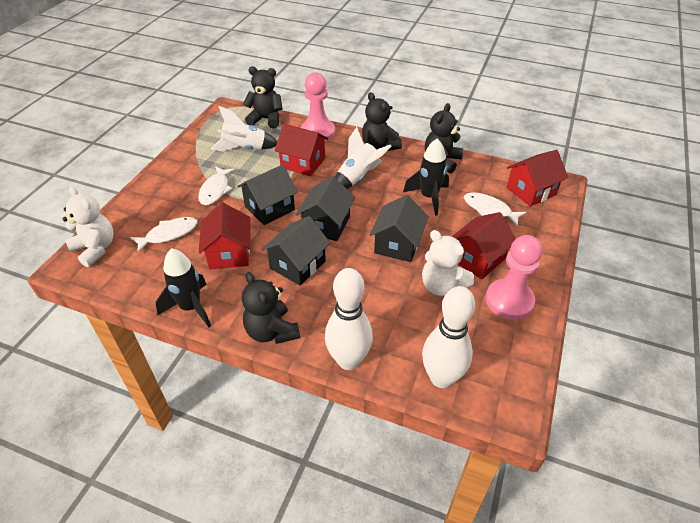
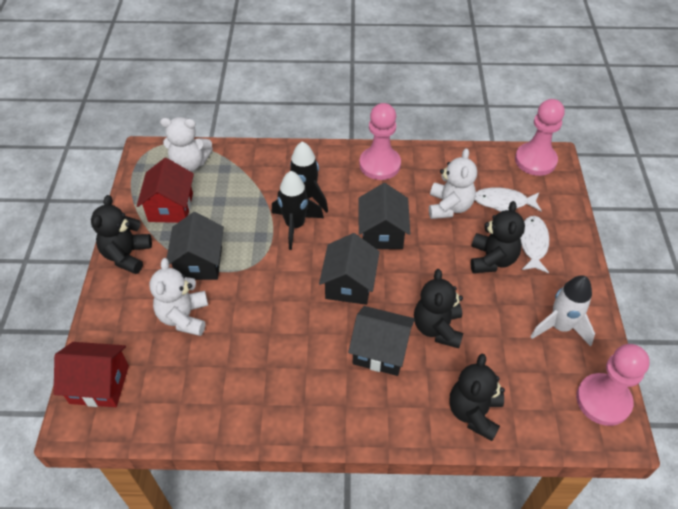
pink pawn: [301,72,335,142] [486,235,543,320] = 2 -> [359,103,401,180] [515,99,565,176] [576,344,650,426] = 3
red house: [199,203,250,269] [275,124,328,176] [452,212,516,280] [507,150,568,207] = 4 -> [54,342,129,407] [137,158,194,223] = 2
white bowling pin: [325,268,373,370] [422,286,475,388] = 2 -> none = 0
white fish: [130,217,198,253] [198,166,235,205] [464,192,527,226] = 3 -> [475,187,542,212] [520,216,549,273] = 2
white rocket: [210,106,277,151] [335,127,391,189] = 2 -> [530,275,595,347] = 1
white teddy bear: [63,186,114,267] [422,230,474,296] = 2 -> [150,258,208,336] [160,117,213,172] [429,148,477,219] = 3

